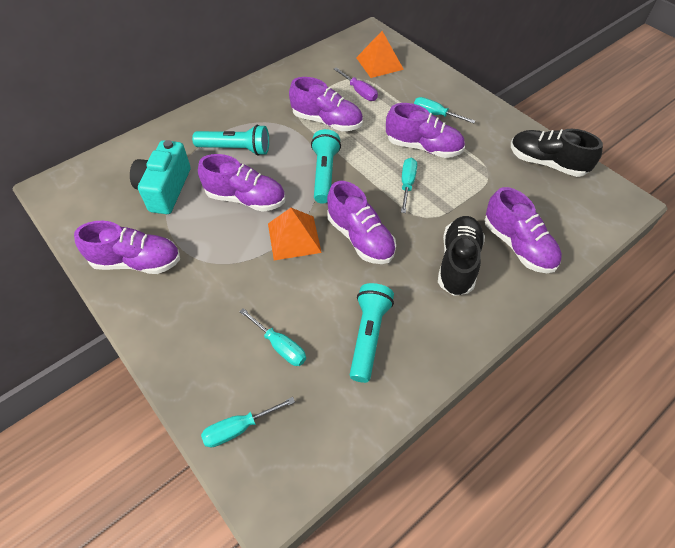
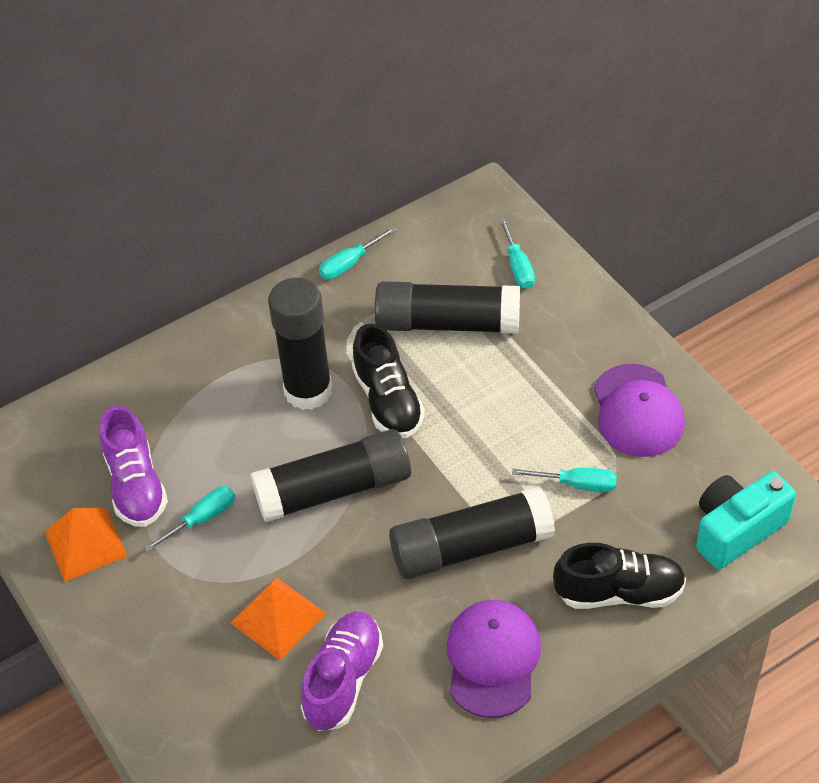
black glue stick: none = 0 -> [250,429,411,522] [268,278,332,410] [375,281,520,334] [389,486,555,579] = 4
purple cap: none = 0 -> [447,600,541,718] [594,364,685,457] = 2
purple screwdriver: [334,67,378,101] = 1 -> none = 0
purple shoe: [74,221,180,274] [198,154,285,212] [289,77,363,131] [327,181,396,264] [386,103,465,158] [485,187,562,273] = 6 -> [99,405,168,527] [301,611,383,731] = 2
turquoise flashlight: [192,125,269,156] [311,129,341,204] [350,283,394,383] = 3 -> none = 0

